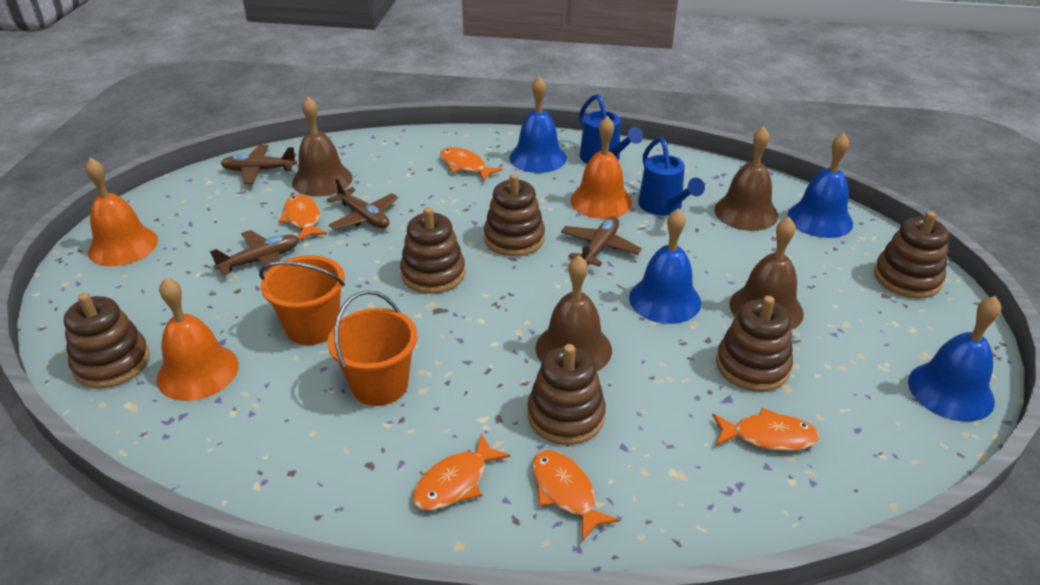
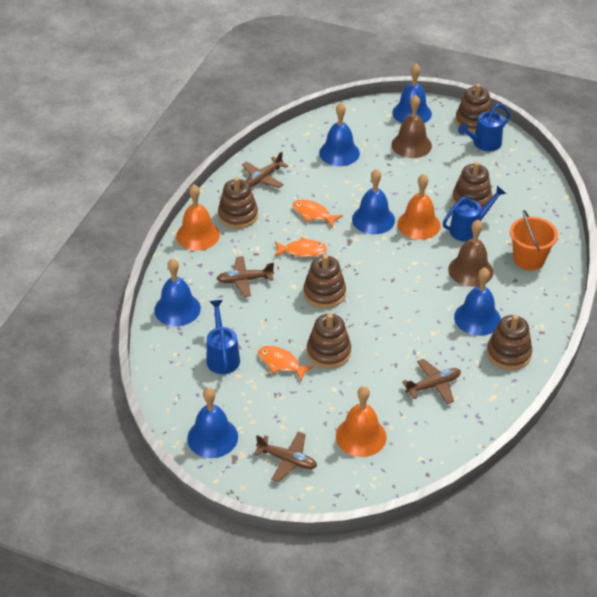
blue bell: [509,76,567,173] [629,209,701,324] [788,133,853,238] [908,296,1001,422] = 4 -> [154,258,201,326] [187,387,238,458] [319,103,360,166] [352,169,395,234] [392,63,432,123] [454,268,501,336] = 6
blue watering can: [579,94,643,164] [638,137,705,215] = 2 -> [207,300,240,374] [443,185,506,242] [458,104,510,151] = 3
brown bell: [292,97,352,196] [535,255,612,371] [714,126,778,231] [730,217,804,330] = 4 -> [391,95,432,158] [448,220,493,287] = 2
orange bucket: [259,255,345,345] [328,290,417,406] = 2 -> [510,210,558,270] = 1
orange fish: [279,194,327,240] [412,433,511,510] [440,147,503,182] [532,450,620,541] [712,407,820,451] = 5 -> [258,346,314,382] [274,237,328,257] [292,200,343,227] = 3

